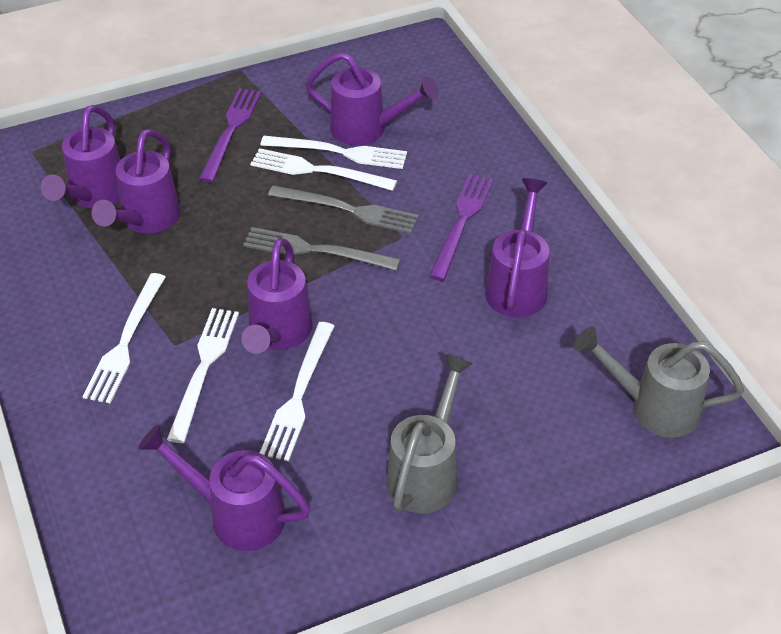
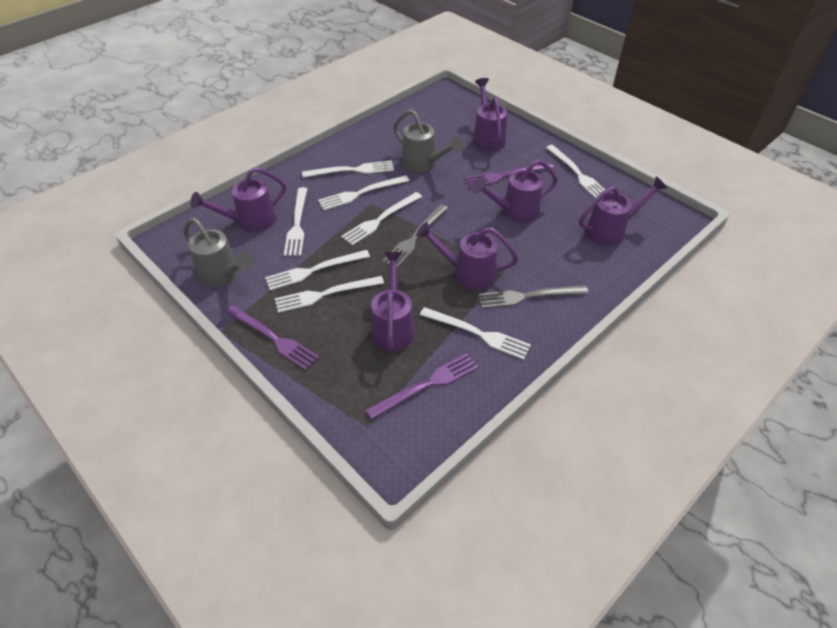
purple fork: [199,88,261,183] [429,174,494,281] = 2 -> [226,305,319,370] [366,353,478,420] [465,162,554,188] = 3
white fork: [82,273,166,403] [167,308,239,443] [250,148,397,191] [260,322,334,461] [261,136,407,169] = 5 -> [265,250,370,290] [275,276,384,313] [284,187,307,256] [302,161,394,178] [318,175,409,210] [341,192,422,245] [420,307,531,360] [546,145,605,198] = 8

